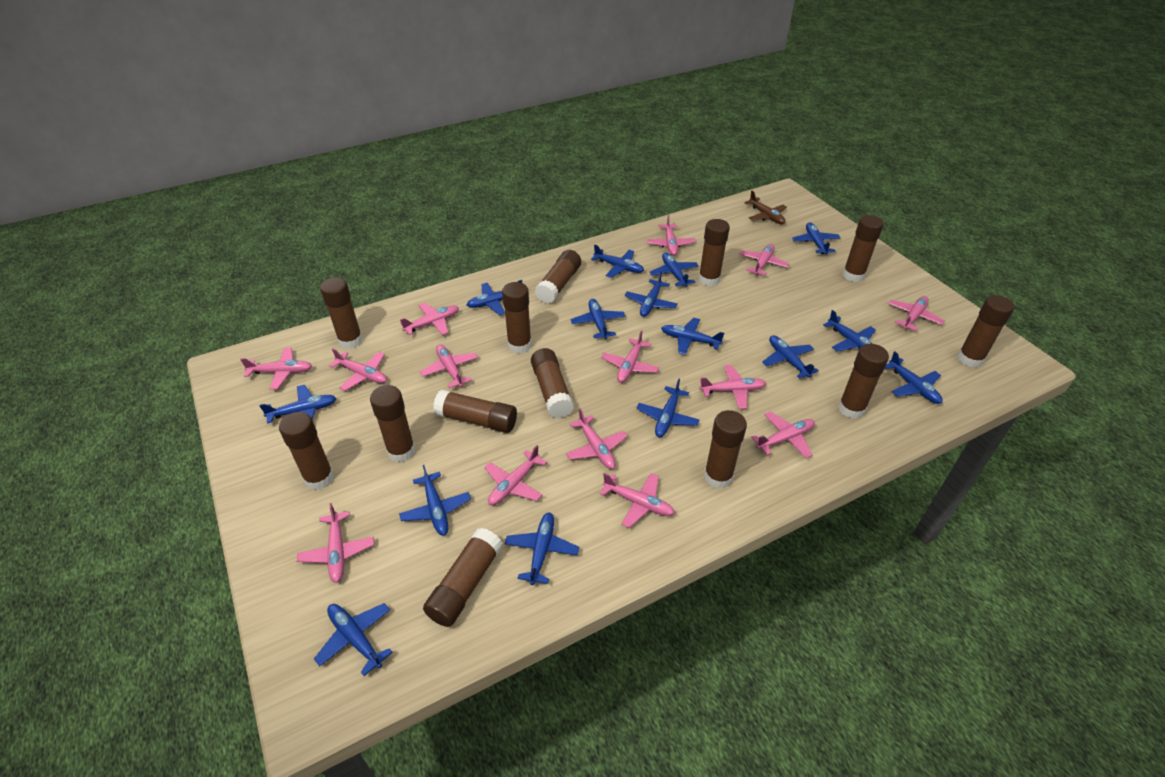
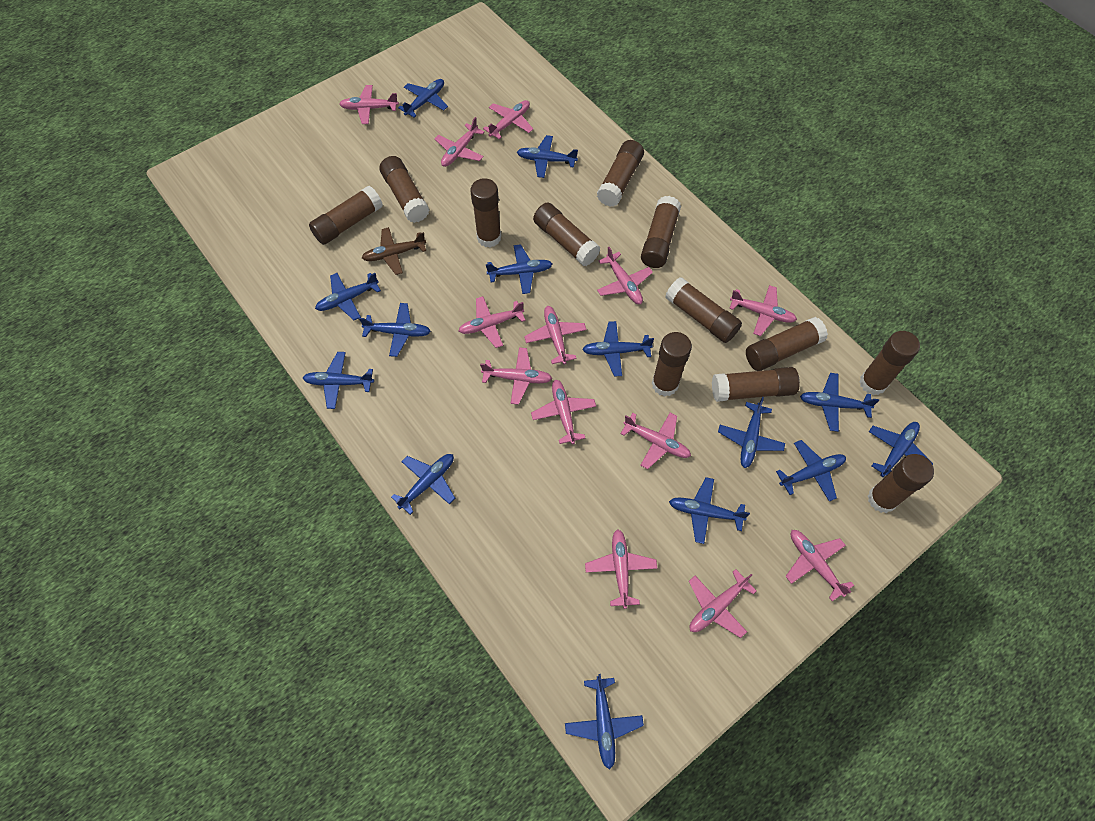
blue plane: [259,385,336,423] [314,603,393,676] [399,465,471,536] [467,280,522,315] [505,512,579,585] [570,299,625,339] [591,245,644,278] [625,272,678,317] [636,379,700,437] [650,252,699,287] [661,318,724,355] [762,335,819,379] [792,222,841,255] [823,310,876,352] [885,351,943,404] = 15 -> [303,352,374,409] [315,273,381,320] [359,303,431,357] [391,454,455,515] [398,79,448,118] [486,244,552,294] [517,135,578,178] [565,674,644,770] [582,321,654,377] [669,477,750,544] [718,397,785,468] [776,440,846,502] [800,373,879,432] [869,422,933,477] = 14
brown glue stick: [279,412,334,490] [320,278,363,349] [370,385,415,462] [423,528,503,627] [433,390,517,433] [502,282,532,353] [531,348,574,418] [535,250,581,304] [698,219,730,286] [704,410,747,489] [838,344,889,419] [842,215,884,282] [957,295,1015,368] = 13 -> [309,186,383,245] [380,156,430,223] [470,178,501,247] [533,203,600,266] [597,140,644,207] [641,196,681,268] [652,332,692,397] [665,277,742,343] [712,367,800,402] [746,317,828,371] [859,331,920,395] [868,454,934,513] = 12
pink plane: [240,348,312,390] [297,503,374,583] [329,349,387,391] [400,303,459,335] [420,344,478,388] [484,445,547,506] [566,409,628,469] [600,473,675,528] [601,330,659,383] [647,215,696,256] [699,365,766,409] [739,244,789,276] [751,411,815,458] [888,296,944,331] = 14 -> [339,85,399,124] [435,117,484,167] [459,296,526,348] [480,347,552,405] [483,100,533,139] [524,306,587,365] [531,379,596,444] [585,529,657,609] [597,247,653,304] [620,412,691,469] [689,569,756,638] [729,285,797,336] [785,530,854,601] = 13

